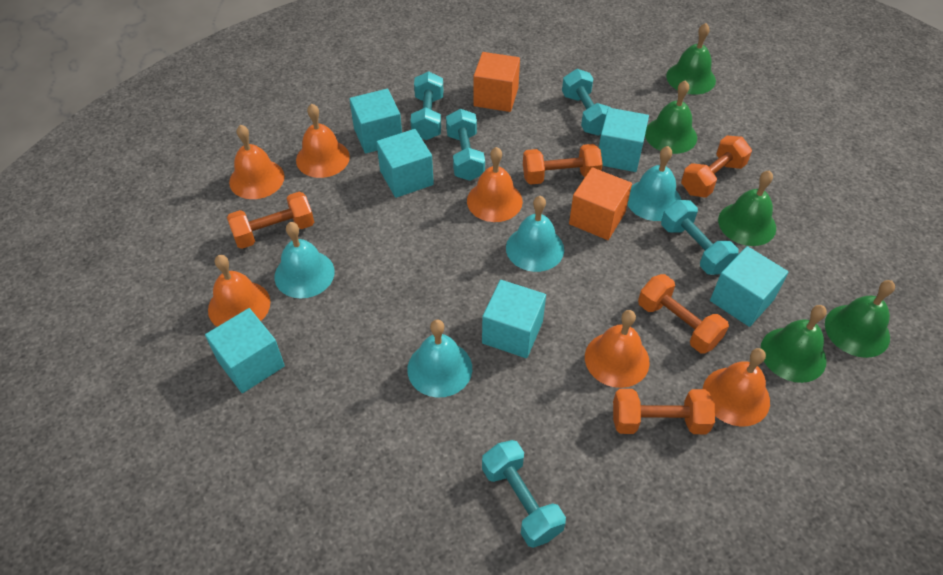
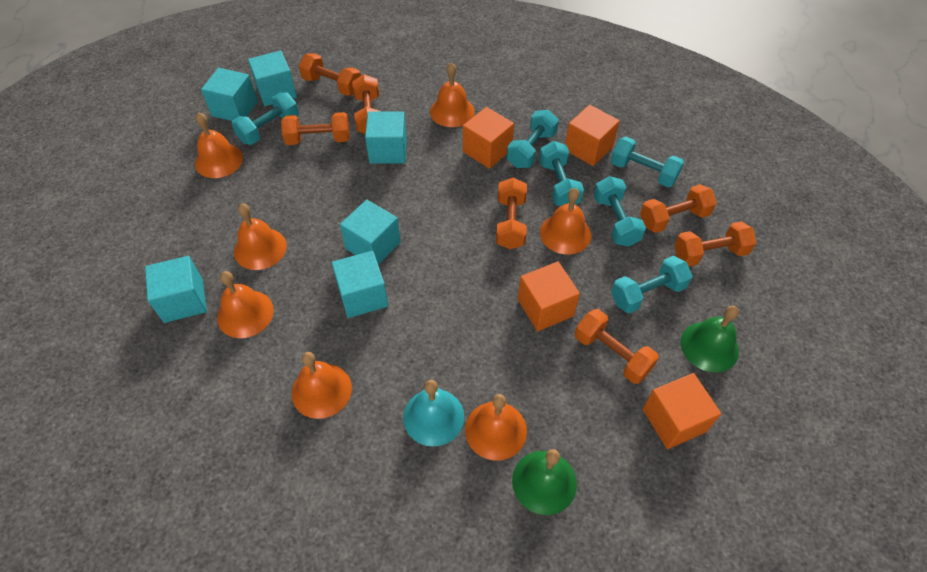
green bell: [645,80,697,154] [666,23,716,94] [718,170,776,246] [760,305,827,383] [825,280,895,358] = 5 -> [512,449,577,515] [681,306,739,373] = 2
orange bell: [208,255,270,327] [229,125,285,199] [296,104,350,178] [467,147,523,222] [585,310,650,388] [703,348,770,426] = 6 -> [195,112,243,178] [217,271,274,338] [234,203,287,270] [292,352,352,419] [430,62,475,127] [465,394,527,461] [540,188,591,254] = 7
orange cube: [474,52,520,112] [569,167,632,240] = 2 -> [463,107,514,169] [518,261,580,331] [565,105,620,166] [643,373,721,449] = 4
orange dumbbell: [227,192,314,249] [523,144,603,185] [613,389,715,434] [638,274,729,353] [681,136,752,198] = 5 -> [281,112,350,145] [299,53,361,96] [352,74,380,134] [496,178,527,249] [575,309,659,384] [640,184,717,233] [674,221,757,267] = 7
turquoise bell: [274,222,335,298] [407,320,472,397] [506,196,564,272] [627,146,681,221] = 4 -> [403,380,464,447] = 1
turquoise dumbbell: [410,71,443,140] [446,109,485,181] [482,440,566,548] [562,69,611,136] [661,200,739,275] = 5 -> [232,92,299,145] [507,110,559,168] [539,141,584,206] [594,176,646,247] [611,137,684,187] [611,256,692,314] = 6

